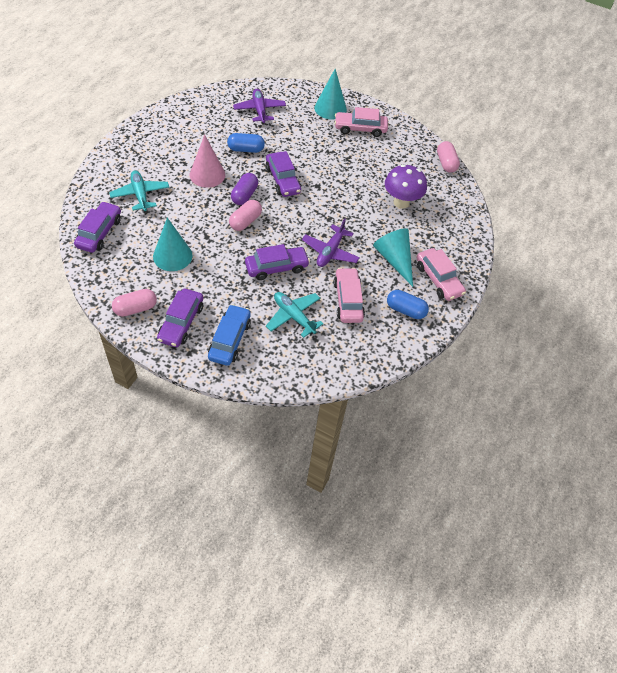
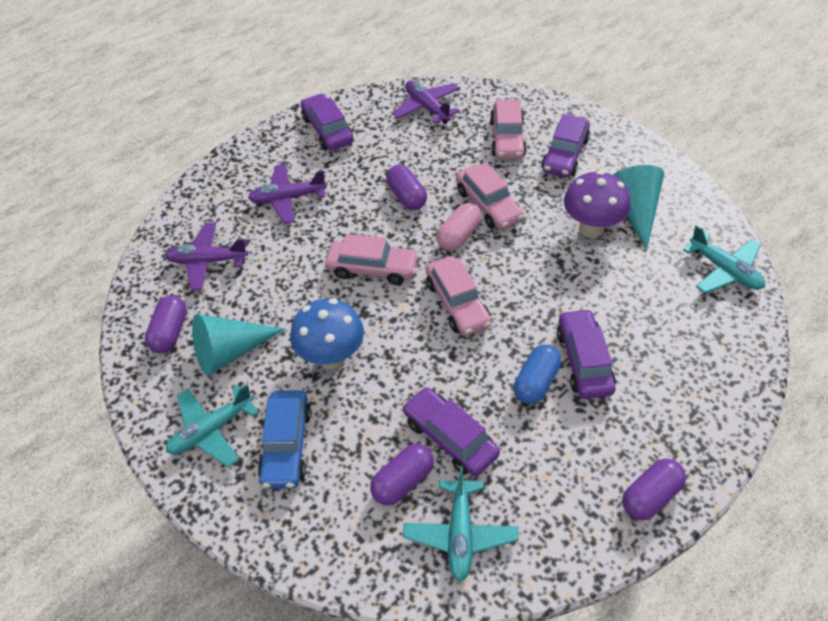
blue capsule: [227,133,265,153] [387,290,429,319] = 2 -> [514,344,562,404] = 1
blue mushroom: none = 0 -> [290,298,364,369] = 1
pink capsule: [112,289,157,317] [229,200,262,231] [437,141,460,173] = 3 -> [437,203,482,251] = 1
pink car: [334,107,388,137] [334,268,365,323] [417,248,466,301] = 3 -> [325,234,419,285] [426,256,492,336] [456,162,524,230] [490,99,527,159] = 4
pink cone: [190,135,225,188] = 1 -> none = 0
purple capsule: [231,173,258,205] = 1 -> [145,295,187,353] [370,444,434,505] [386,165,427,210] [622,458,686,520] = 4
purple plane: [233,89,286,125] [302,218,360,267] = 2 -> [165,222,248,290] [248,164,327,224] [392,80,460,124] = 3
turquoise cone: [153,218,193,271] [314,69,347,119] [373,228,413,287] = 3 -> [192,314,285,376] [613,165,664,250] = 2
turquoise plane: [109,170,169,212] [266,292,323,338] = 2 -> [166,384,259,467] [403,466,519,582] [683,225,765,293] = 3

